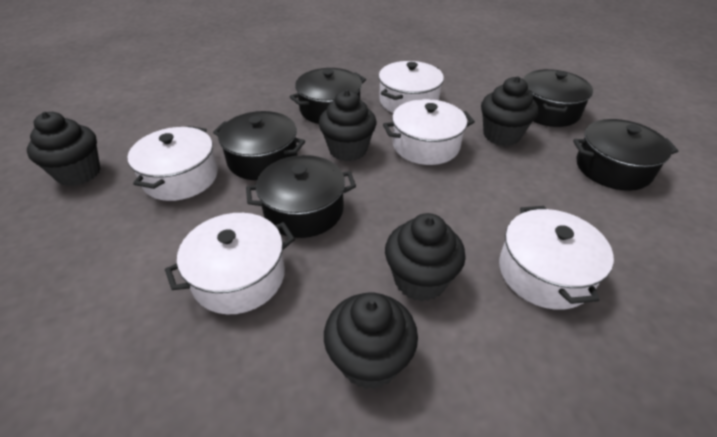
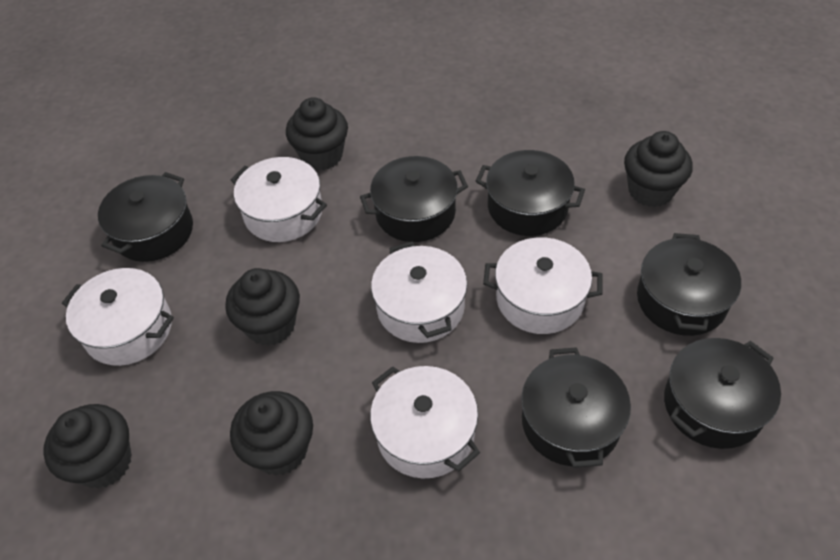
black pot: [213,111,305,180] [246,155,356,238] [289,68,366,124] [523,69,593,127] [573,119,678,191] = 5 -> [98,172,193,262] [360,156,468,242] [476,150,585,236] [521,347,631,468] [637,233,741,336] [664,338,781,449] = 6

